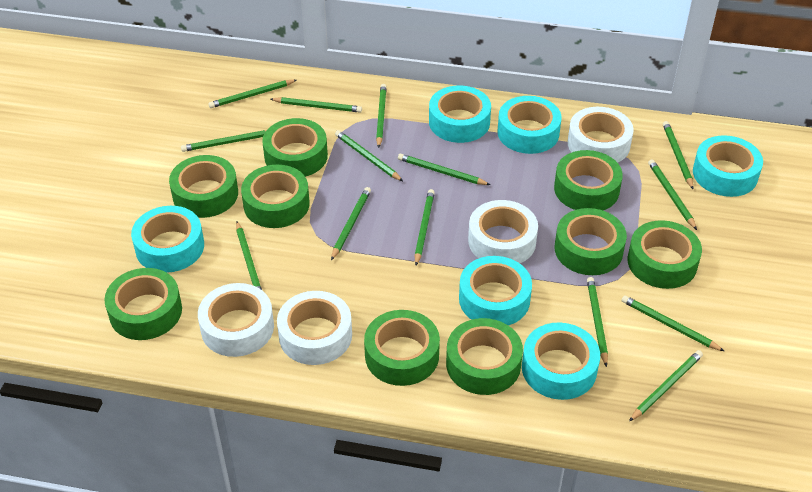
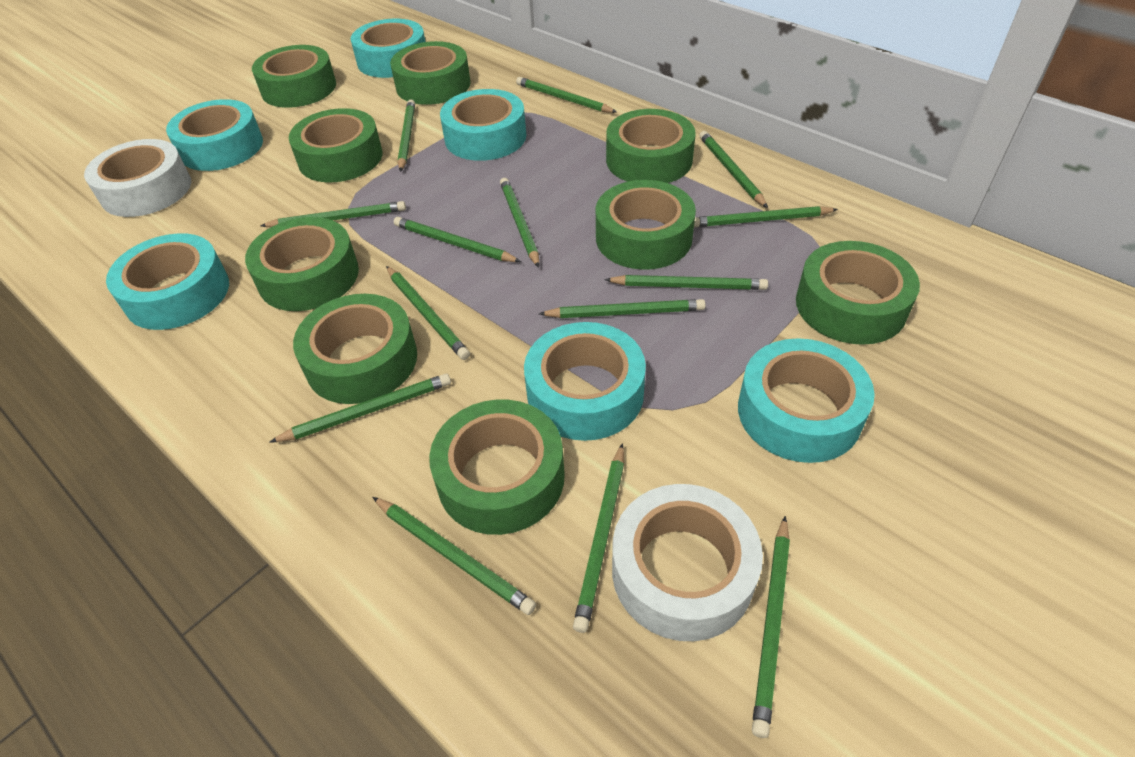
white tape: [198,283,274,357] [277,291,352,365] [468,200,538,263] [567,107,634,163] = 4 -> [84,139,191,217] [612,484,763,641] = 2

